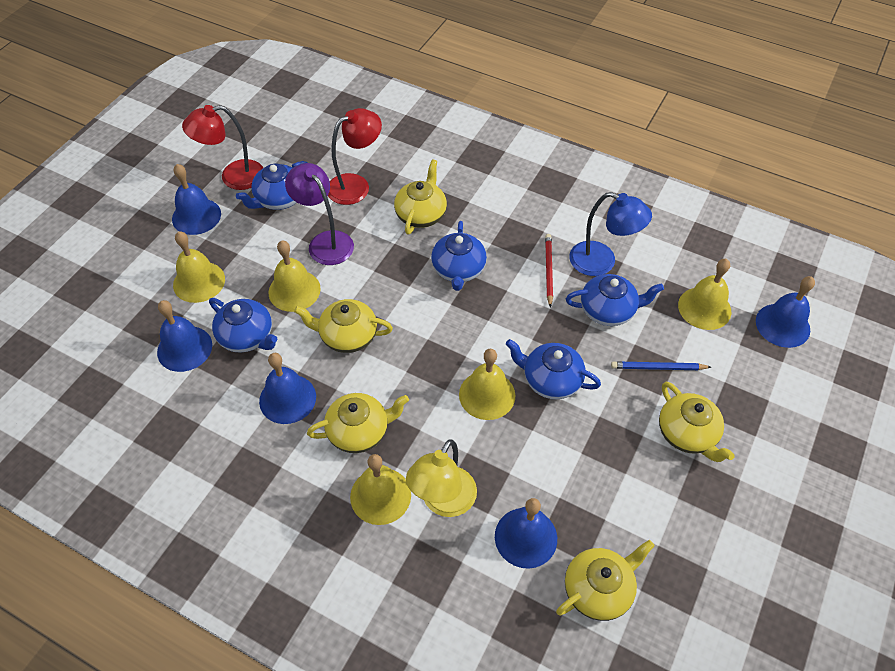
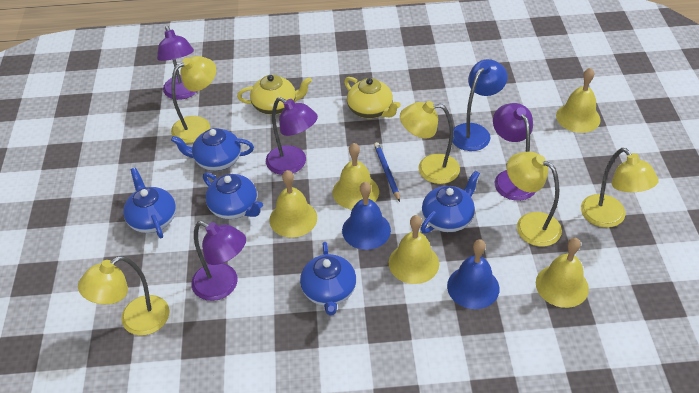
blue bell: [157,300,212,372] [172,164,221,235] [259,353,316,424] [495,498,557,569] [756,276,815,348] = 5 -> [342,182,391,250] [447,239,500,309] = 2
purple lamp: [285,163,354,265] = 1 -> [157,25,198,100] [191,221,246,301] [266,97,318,175] [493,103,535,201] = 4
red lamp: [182,105,263,190] [328,108,382,205] = 2 -> none = 0
red pencil: [545,234,553,308] = 1 -> none = 0
yellow lamp: [406,439,477,517] = 1 -> [78,256,169,335] [171,56,216,143] [400,101,460,184] [507,151,562,247] [581,148,659,228] = 5
yellow teapot: [294,299,393,353] [307,393,409,453] [394,159,447,235] [556,540,655,621] [659,382,735,462] = 5 -> [237,75,312,115] [344,77,401,119] = 2

